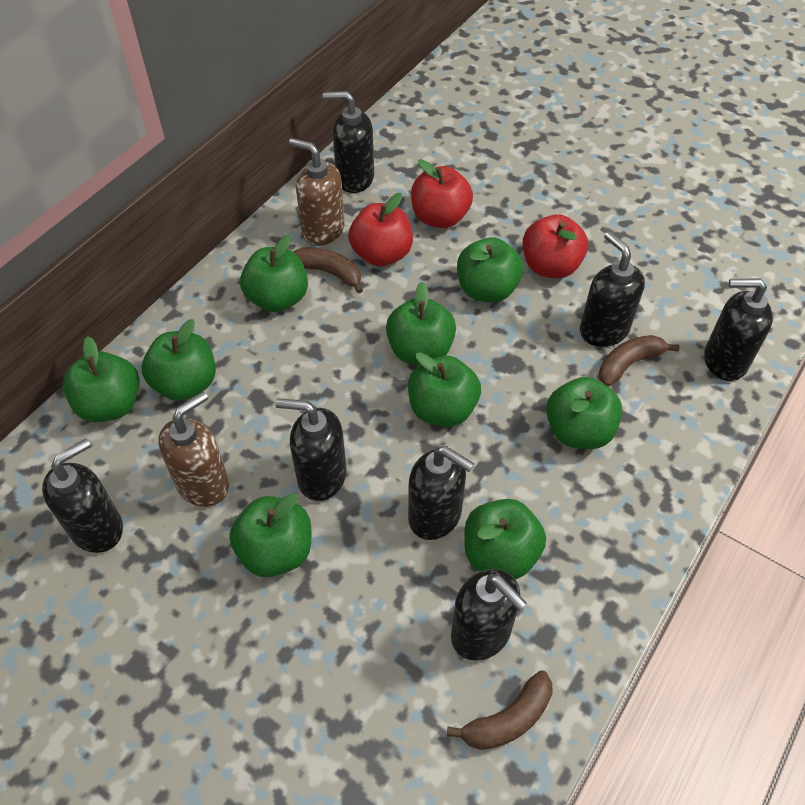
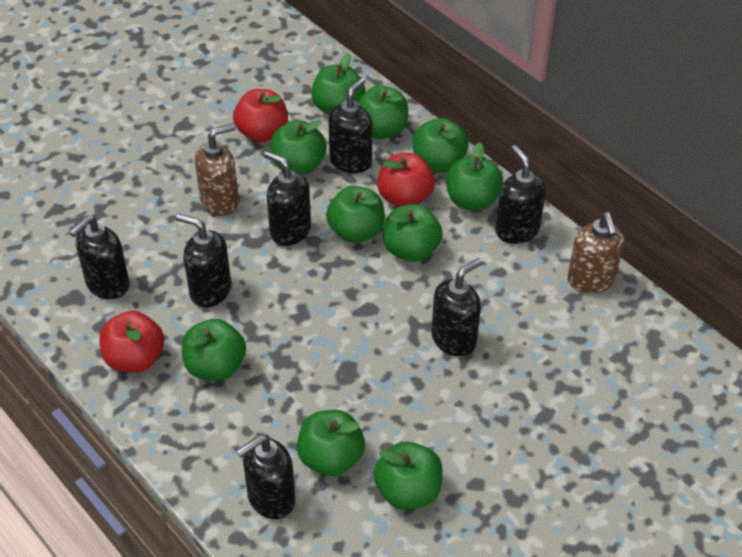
brown banana: [294,247,363,294] [447,670,552,750] [599,335,680,387] = 3 -> none = 0
green apple: [63,337,139,422] [142,319,216,401] [229,493,311,577] [240,235,308,312] [386,282,456,365] [408,352,481,427] [457,237,523,303] [464,499,546,579] [546,377,622,449] = 9 -> [182,319,246,381] [270,120,326,175] [297,410,365,476] [311,53,365,114] [326,186,385,243] [357,85,408,139] [374,442,443,510] [383,204,443,262] [413,118,468,173] [446,142,503,211] = 10

